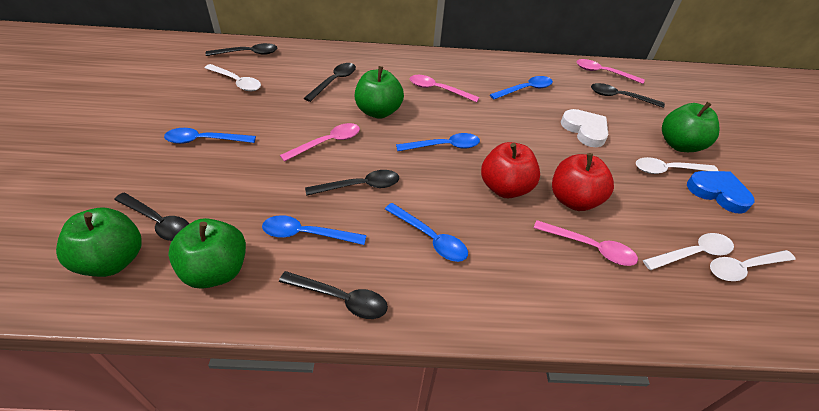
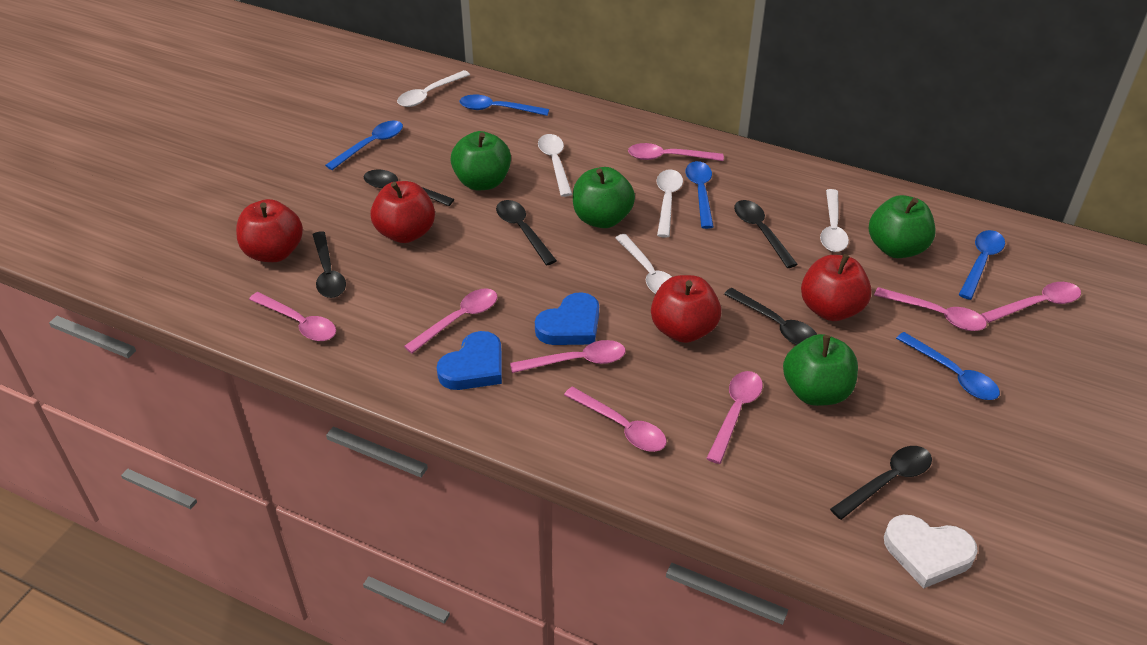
blue heart: [687,171,755,214] = 1 -> [437,331,502,390] [535,292,599,345] = 2
pink spoon: [280,123,360,162] [410,75,480,102] [534,220,638,266] [576,59,645,84] = 4 -> [249,292,336,341] [404,288,498,353] [510,340,626,373] [564,387,666,452] [628,143,724,161] [706,371,763,464] [874,287,987,331] [981,282,1081,323] = 8
red apple: [481,142,540,199] [552,153,614,211] = 2 -> [236,199,303,262] [370,181,435,243] [651,275,721,343] [801,254,872,321] = 4
white spoon: [205,64,261,91] [636,157,718,174] [643,233,734,270] [710,250,796,281] = 4 -> [397,70,470,107] [538,134,572,197] [615,234,672,294] [657,169,683,238] [820,189,849,252] = 5

